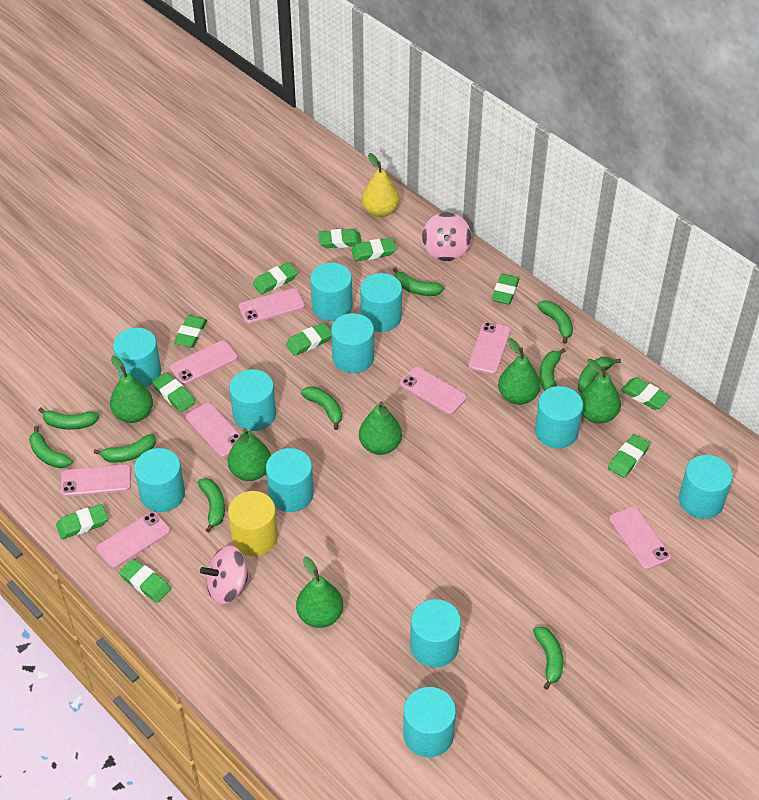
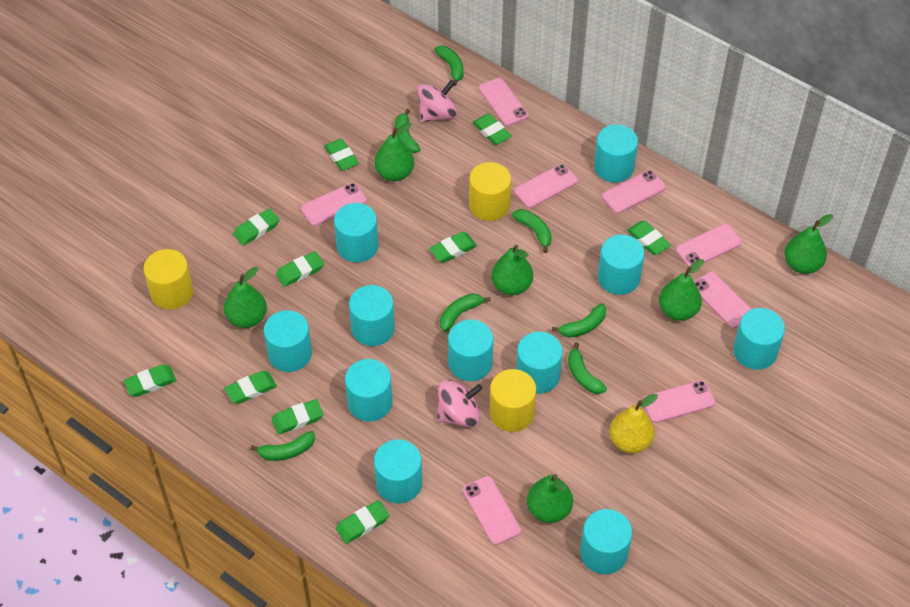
green banana: [29,426,73,468] [38,407,99,430] [94,434,156,463] [198,478,225,532] [301,386,342,430] [393,267,444,296] [533,626,563,690] [537,301,573,344] [539,348,566,391] [578,357,621,393] = 10 -> [250,431,315,461] [395,109,420,153] [434,46,464,86] [440,293,491,332] [512,209,552,253] [552,303,606,338] [568,343,607,394] = 7
green eraser: [56,504,108,539] [119,559,171,603] [152,372,195,412] [174,315,207,348] [253,262,298,294] [286,323,331,356] [318,229,362,248] [351,238,396,261] [491,274,519,305] [608,434,650,478] [621,377,670,410] = 11 -> [124,364,176,397] [224,371,277,404] [233,208,280,246] [272,399,323,435] [276,251,324,287] [324,139,359,171] [336,500,389,544] [429,232,477,263] [472,114,512,145] [627,221,671,255] = 10
yellow cylinder: [228,491,278,556] = 1 -> [144,249,193,310] [469,162,511,221] [489,369,536,432] = 3

